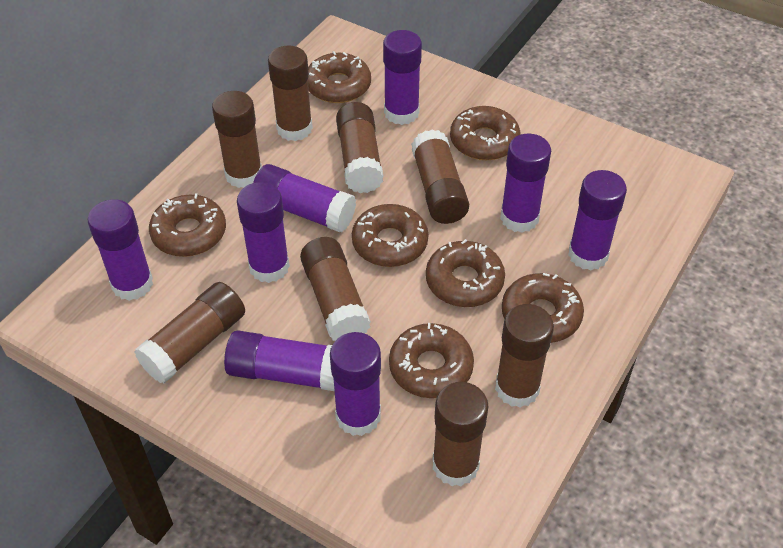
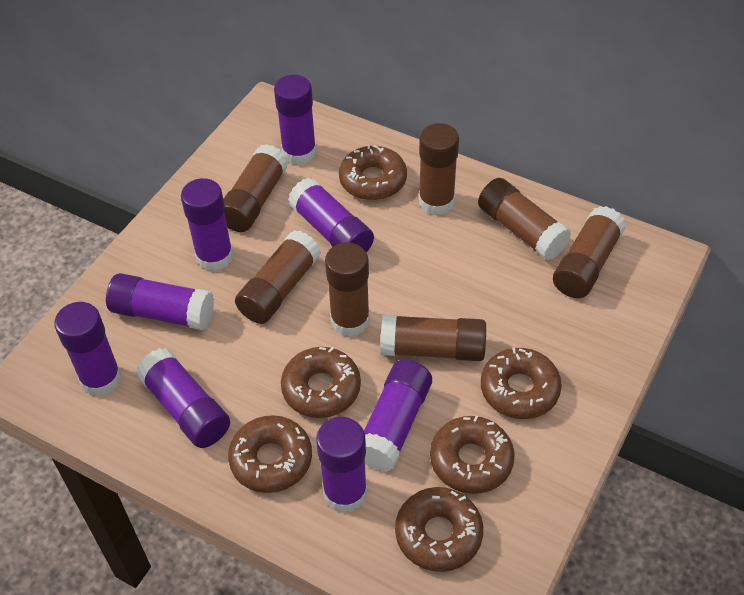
brown donut: [149,194,226,257] [308,51,371,103] [352,204,428,267] [389,323,474,398] [426,239,505,307] [450,106,520,160] [502,273,584,343] = 7 -> [228,415,312,493] [281,347,361,418] [339,144,407,200] [395,487,483,572] [430,415,515,494] [481,348,562,419] = 6
brown glue stick: [134,282,245,383] [212,91,262,188] [268,46,313,141] [300,237,371,341] [336,102,384,193] [411,129,469,224] [432,382,489,486] [495,304,554,408] = 8 -> [223,144,289,232] [235,230,321,324] [325,242,370,337] [380,314,486,361] [419,123,459,215] [478,178,571,261] [553,206,626,298] = 7

